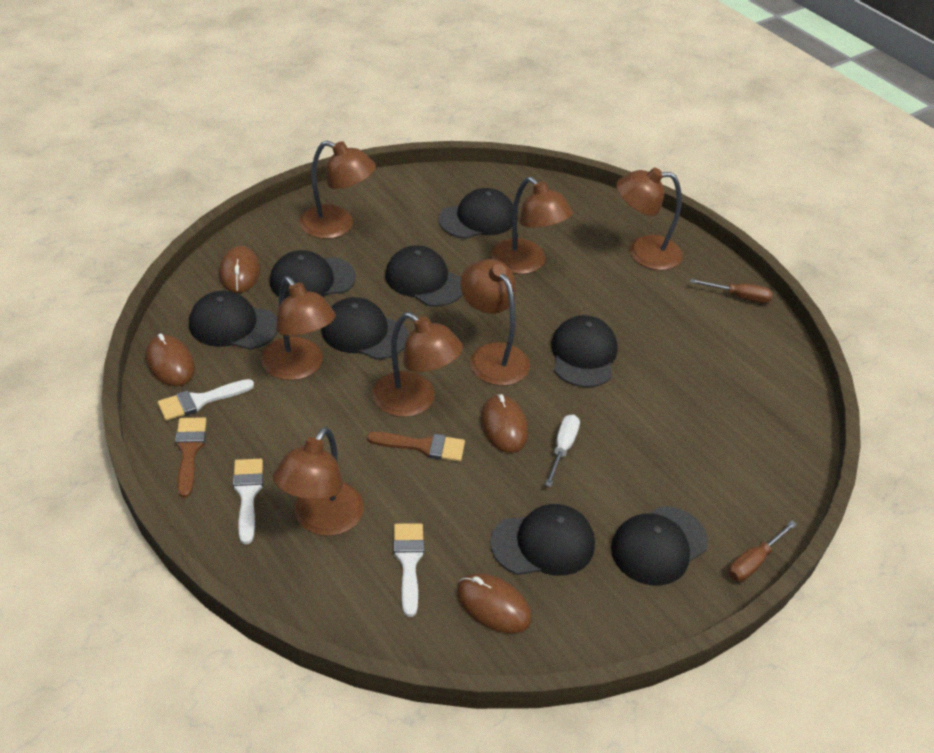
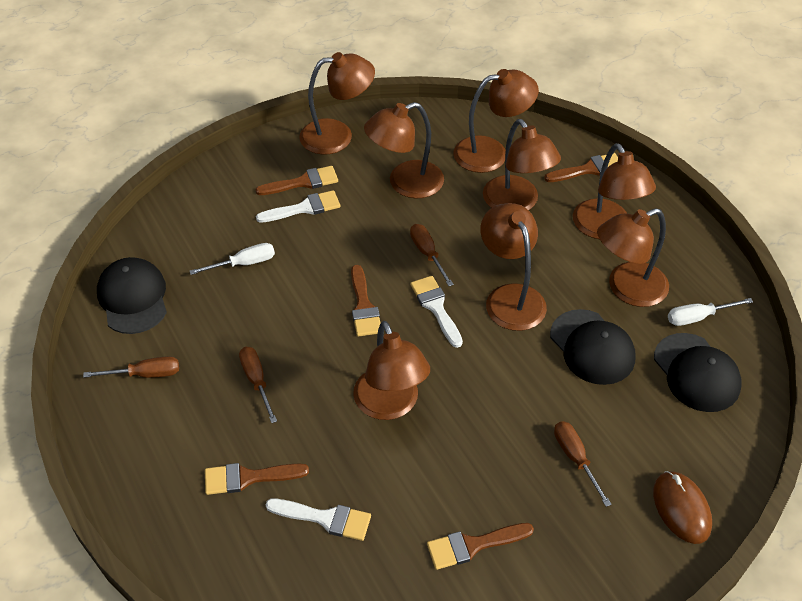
black cap: [189,291,277,350] [270,250,356,300] [321,297,409,360] [385,245,462,307] [439,188,513,239] [490,504,595,576] [551,315,618,387] [611,506,708,586] = 8 -> [97,257,167,334] [550,309,635,385] [654,333,742,412] = 3
brown brush: [175,417,206,498] [367,432,465,462] = 2 -> [205,463,309,495] [255,166,338,195] [351,265,381,337] [427,523,534,570] [544,153,618,182] = 5
brown lamp: [261,276,336,380] [273,427,364,536] [299,141,376,239] [372,312,463,417] [460,259,530,386] [491,177,573,274] [616,168,682,270] = 7 -> [300,52,375,155] [353,321,430,420] [364,102,444,198] [453,69,539,173] [480,203,547,331] [483,119,561,210] [573,143,656,239] [597,208,669,307] = 8
brown mouse: [145,334,195,386] [219,246,260,293] [457,573,531,633] [481,394,528,453] = 4 -> [653,471,712,544] = 1
brown screwdriver: [690,279,773,303] [729,521,797,582] = 2 -> [83,356,179,378] [239,347,277,423] [410,224,454,286] [554,421,612,507] = 4
white screwdriver: [545,414,580,487] = 1 -> [190,243,275,275] [668,298,753,326] = 2

